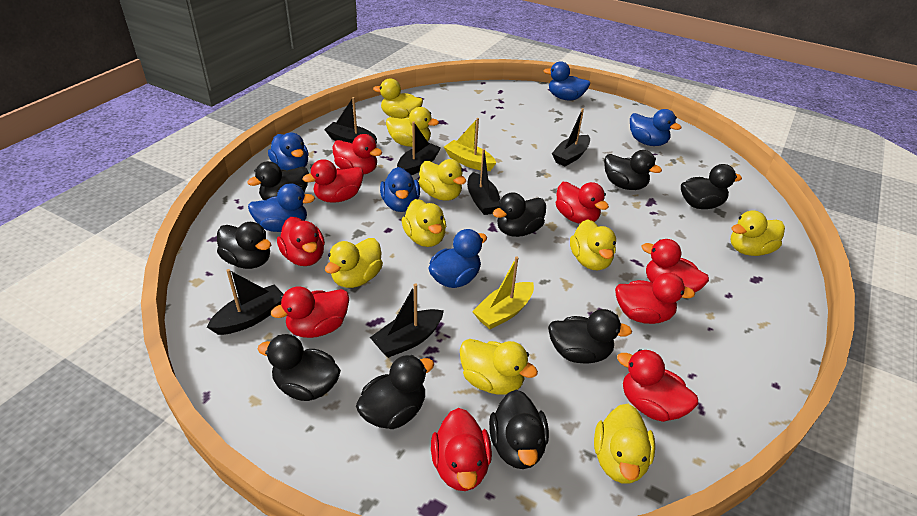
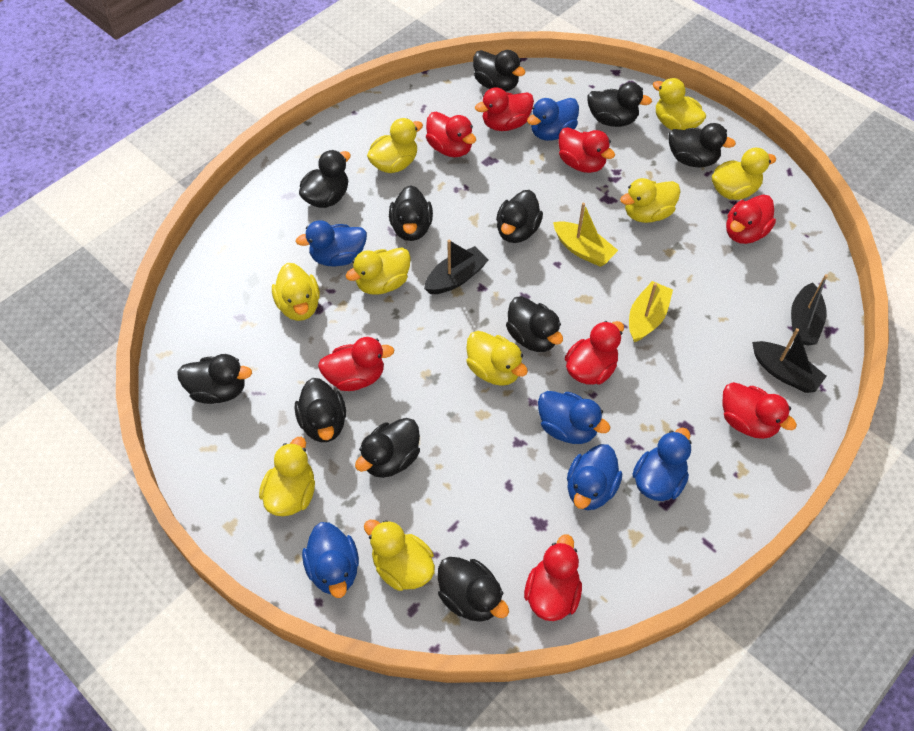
black boat: [207,269,284,335] [324,97,377,143] [370,284,444,358] [397,121,441,175] [467,149,500,215] [552,108,590,166] = 6 -> [424,240,489,294] [752,328,827,393] [791,274,828,346] = 3
black duck: [217,222,271,269] [247,161,309,200] [258,334,341,401] [356,355,434,429] [489,390,549,469] [493,192,546,237] [548,309,632,364] [604,150,662,190] [681,164,742,209] = 9 -> [177,354,252,404] [295,378,346,442] [299,150,351,208] [355,418,420,478] [389,185,433,241] [438,557,509,622] [473,50,526,92] [496,190,543,243] [506,296,563,352] [587,82,652,127] [668,123,736,167] = 11
red duck: [271,287,349,338] [277,217,325,266] [303,159,364,203] [332,134,382,174] [431,408,492,491] [556,182,609,224] [615,273,695,324] [617,349,698,422] [642,239,709,292] = 9 -> [318,337,394,391] [426,112,476,157] [475,87,534,131] [524,534,582,621] [558,127,615,173] [565,321,624,385] [723,382,797,439] [726,195,776,244] = 8

